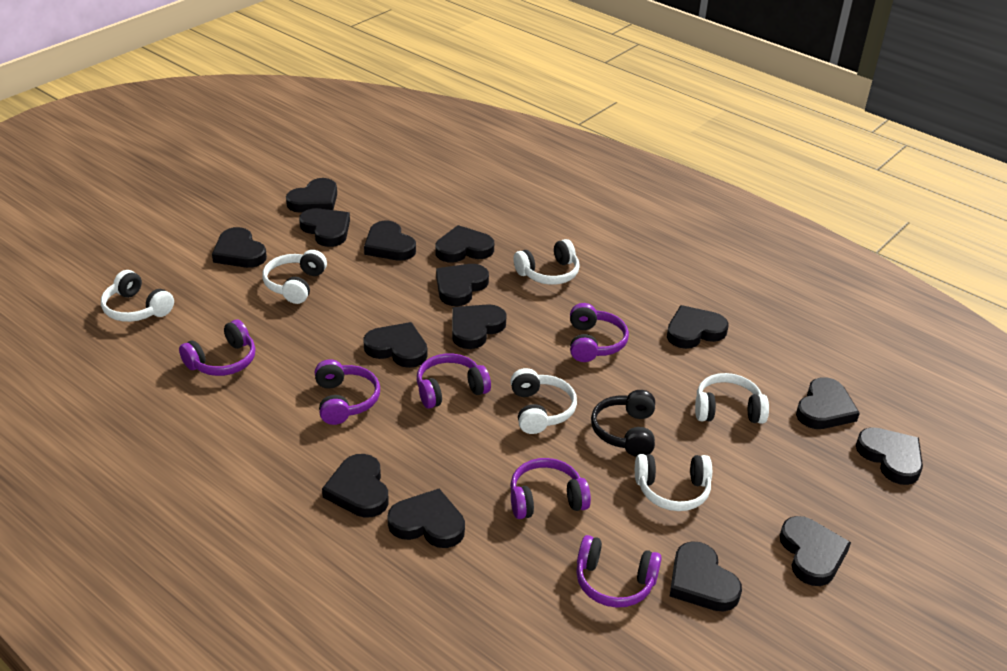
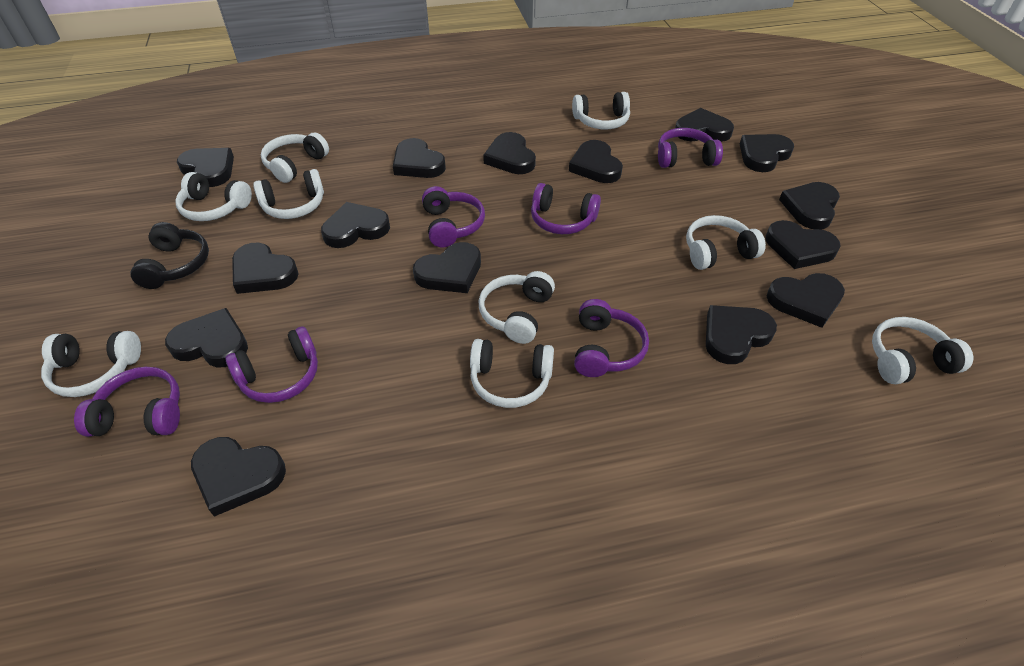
white headphones: [101,270,174,322] [262,250,327,304] [510,368,577,434] [513,239,580,285] [635,454,712,511] [695,373,769,424] = 6 -> [41,331,141,397] [175,172,252,221] [253,169,324,219] [261,133,329,183] [470,339,554,408] [479,271,555,344] [572,92,630,129] [686,215,766,270] [872,317,973,384] = 9

